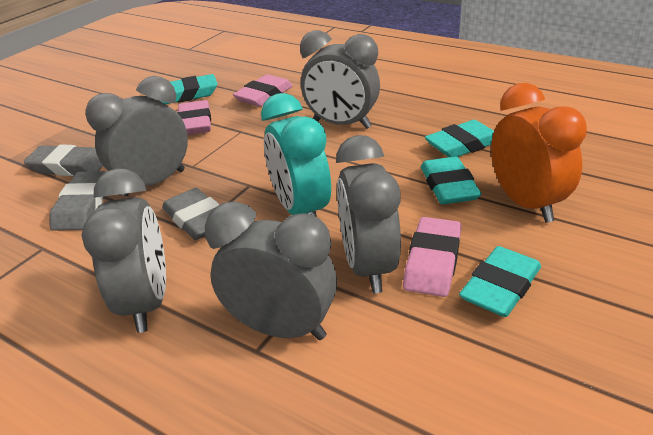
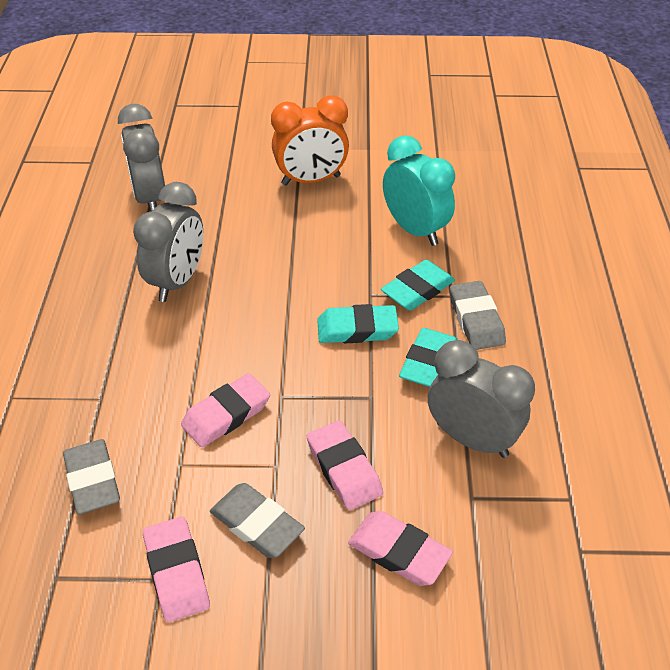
grey clock: [81,168,166,333] [85,76,188,196] [205,201,337,340] [300,30,380,129] [336,135,401,294] = 5 -> [118,104,165,212] [133,182,203,302] [428,340,535,458] = 3
pink eraser: [177,100,211,135] [233,74,293,107] [403,217,462,297] = 3 -> [143,517,210,622] [181,373,270,448] [307,421,383,510] [348,511,453,586] = 4
turquoise eraser: [161,74,218,104] [421,157,481,204] [425,120,494,157] [459,246,541,317] = 4 -> [317,304,399,343] [381,260,455,311] [399,328,458,387] = 3

